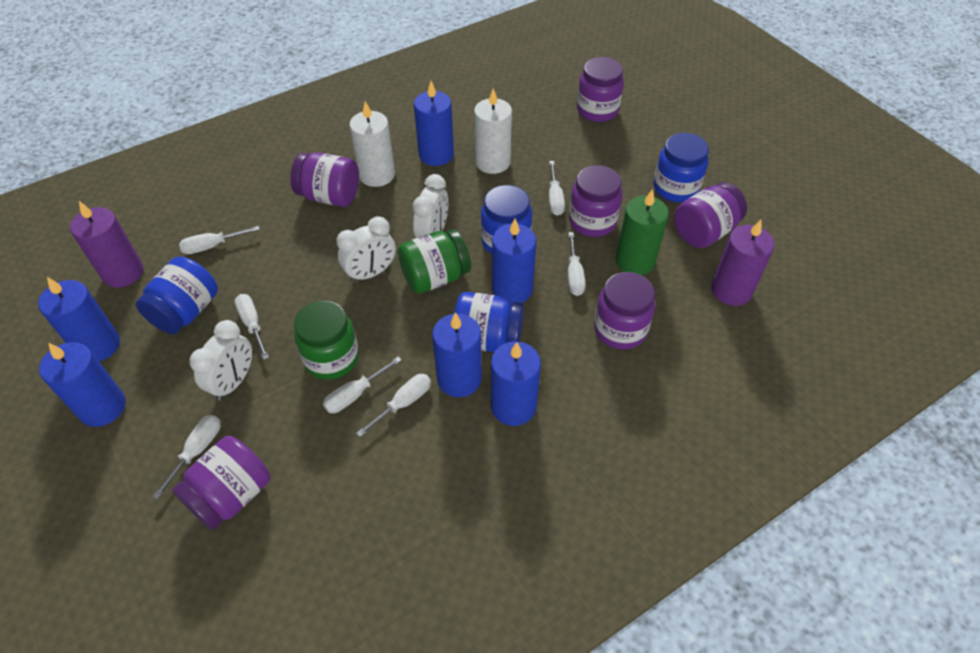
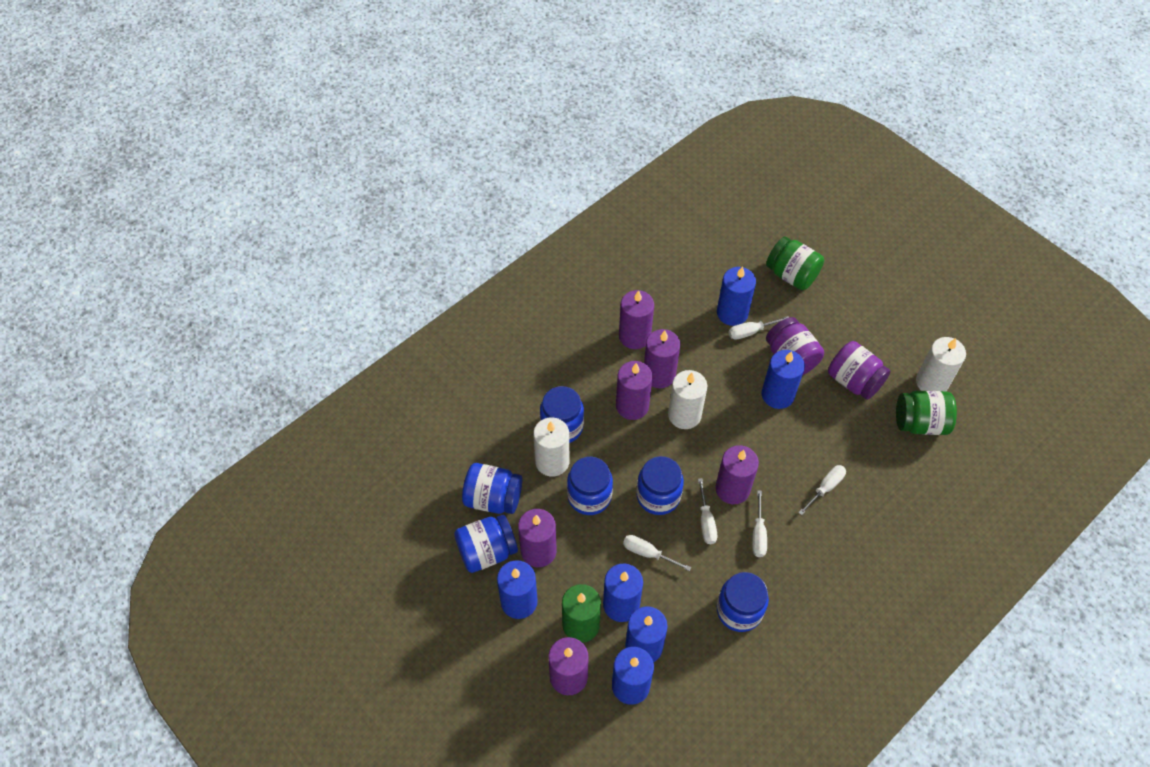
blue jar: [136,257,218,334] [454,292,524,352] [481,185,532,254] [654,133,709,202] = 4 -> [454,514,518,573] [462,463,522,514] [540,386,584,443] [567,457,613,515] [637,456,684,515] [717,572,769,632] = 6
purple candle: [70,201,143,288] [711,220,775,306] = 2 -> [518,509,557,567] [548,637,589,695] [616,361,653,420] [619,290,654,349] [644,329,680,388] [715,445,759,504] = 6
purple jar: [172,436,270,530] [290,152,359,207] [569,165,622,237] [577,57,624,122] [594,272,655,350] [674,182,747,248] = 6 -> [766,317,824,375] [828,341,890,400] = 2
white candle: [349,101,395,187] [474,88,512,174] = 2 -> [533,417,569,477] [668,370,707,429] [916,337,966,391] = 3
white clock: [189,320,252,401] [336,216,396,283] [413,174,448,238] = 3 -> none = 0
white screwdriver: [152,415,221,500] [179,226,260,254] [234,294,269,360] [323,357,402,413] [356,374,431,437] [549,161,565,216] [568,232,585,296] = 7 -> [623,535,691,571] [698,478,717,544] [729,316,789,340] [752,490,767,557] [798,465,846,515] = 5

